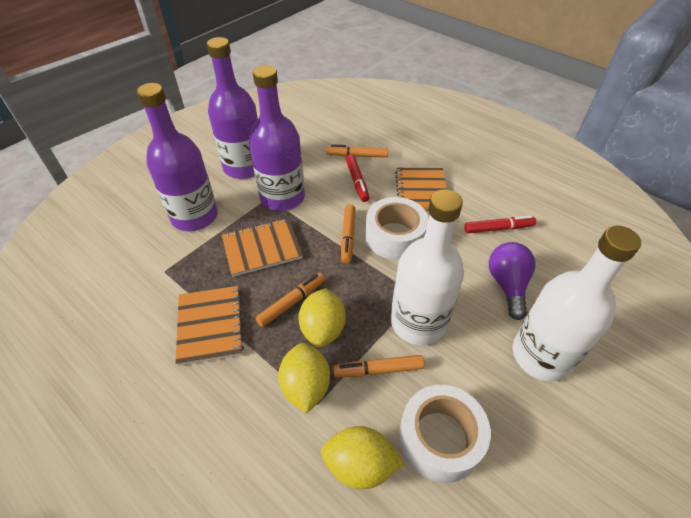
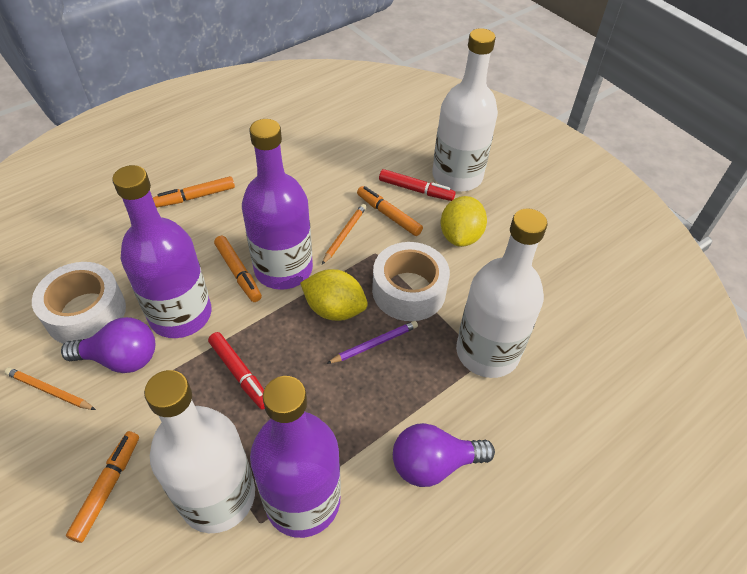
orange notebook: [175,286,244,366] [222,218,303,277] [395,168,447,214] = 3 -> none = 0
orange pencil: none = 0 -> [5,367,96,410] [322,204,366,264] = 2
purple light bulb: [489,242,536,320] = 1 -> [61,317,155,373] [393,423,495,487] = 2
purple pencil: none = 0 -> [326,321,418,364] = 1
white bottle: [391,189,464,345] [512,226,641,382] = 2 -> [144,370,255,533] [432,28,498,192] [456,208,548,378] = 3
yellow lemon: [278,343,330,414] [298,288,346,347] [321,426,404,489] = 3 -> [300,269,368,321] [441,196,487,247] = 2

